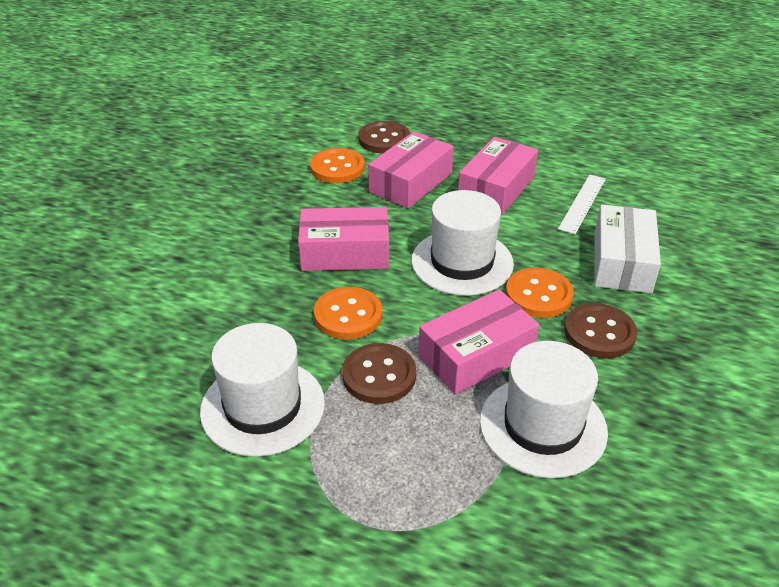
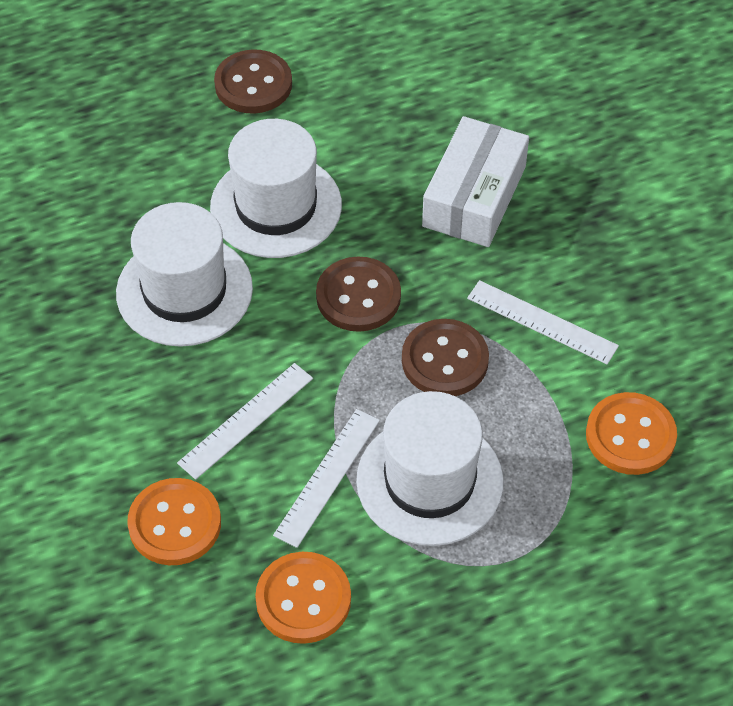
pink box: [298,207,389,271] [368,131,453,209] [419,289,539,394] [458,137,538,215] = 4 -> none = 0
white ruler: [558,174,606,234] = 1 -> [177,363,313,480] [273,409,380,548] [467,280,619,364] = 3

